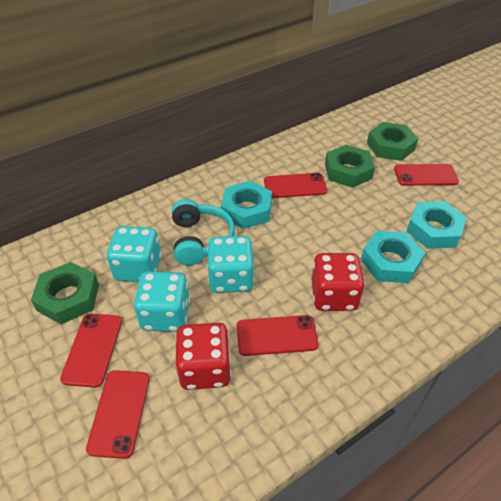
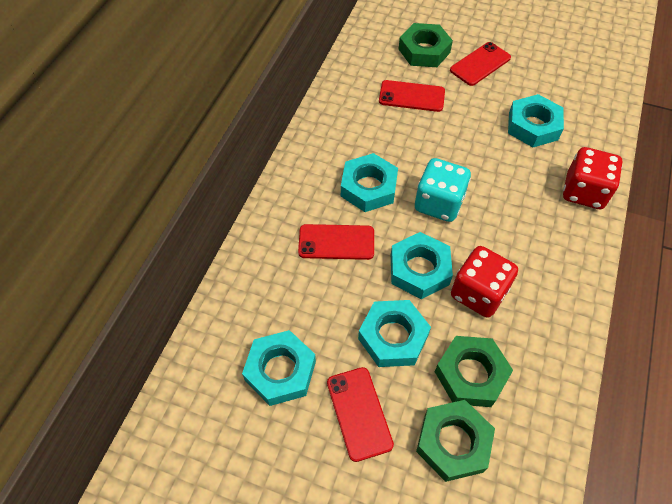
red phone: [60,313,122,388] [86,370,150,459] [237,315,318,356] [264,173,327,198] [394,164,459,186] = 5 -> [298,224,374,260] [327,367,394,462] [379,80,445,112] [450,42,511,86] = 4
turquoise dice: [107,226,161,282] [134,271,190,332] [207,236,254,293] = 3 -> [415,158,471,222] = 1
turquoise headphones: [172,199,235,265] = 1 -> none = 0
turquoise nut: [221,181,272,229] [361,231,425,283] [407,201,467,249] = 3 -> [242,330,316,406] [341,153,398,212] [358,300,431,367] [391,232,453,299] [508,94,564,147] = 5

